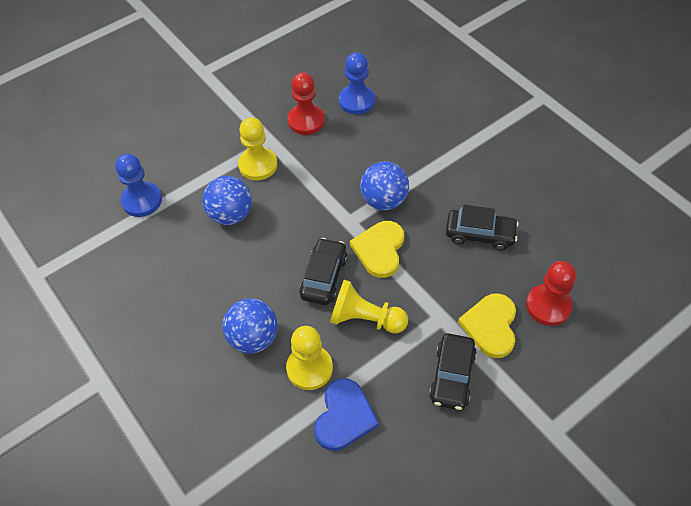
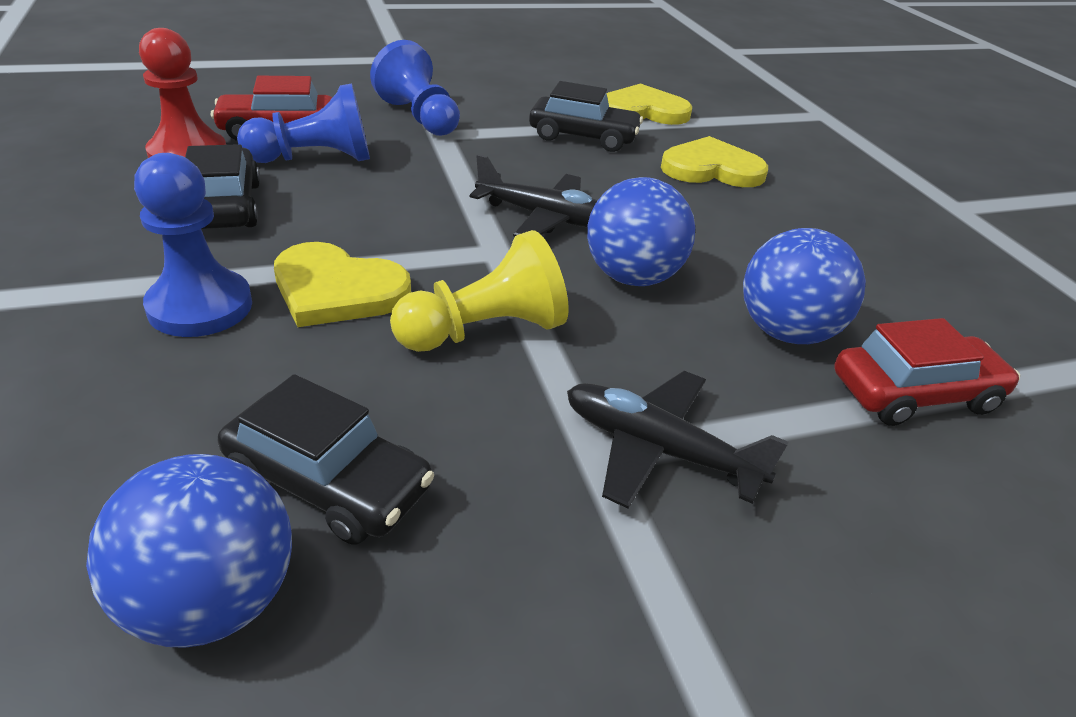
black plane: none = 0 -> [469,154,598,236] [567,371,789,508] = 2
blue heart: [314,378,379,451] = 1 -> none = 0
blue pawn: [115,154,162,217] [339,52,375,115] = 2 -> [134,153,252,337] [237,83,370,163] [370,40,460,136] = 3
red car: none = 0 -> [211,76,332,140] [834,318,1020,426] = 2
red pawn: [287,72,325,135] [526,261,576,326] = 2 -> [139,28,226,158] = 1
yellow heart: [350,221,404,278] [458,293,516,358] = 2 -> [274,242,411,327] [607,83,692,125] [661,136,768,187] = 3
yellow pawn: [238,117,277,180] [286,326,333,390] [330,280,408,333] = 3 -> [390,230,569,352] = 1

